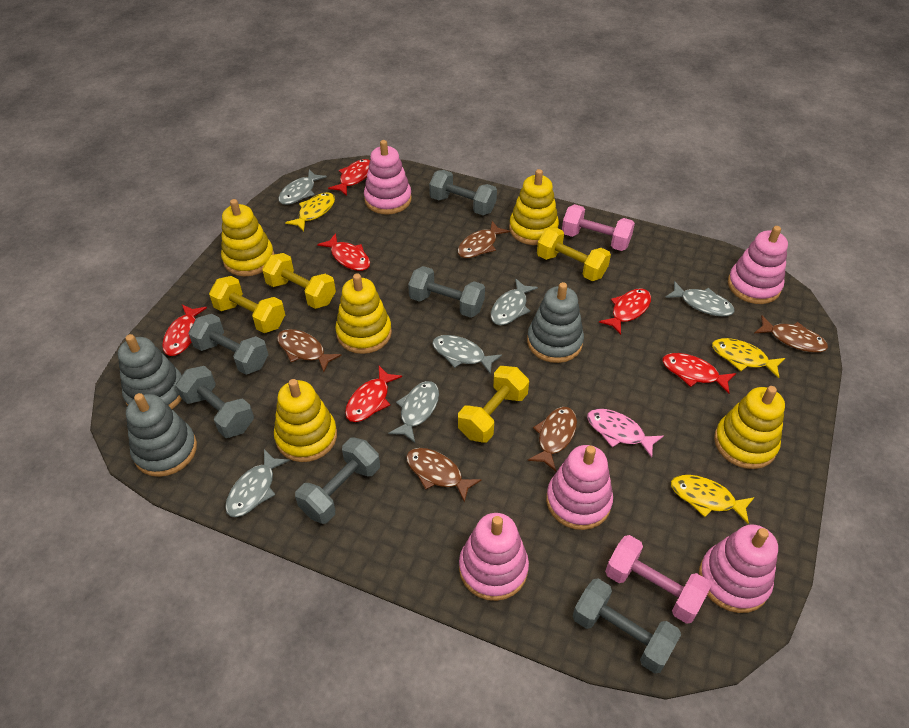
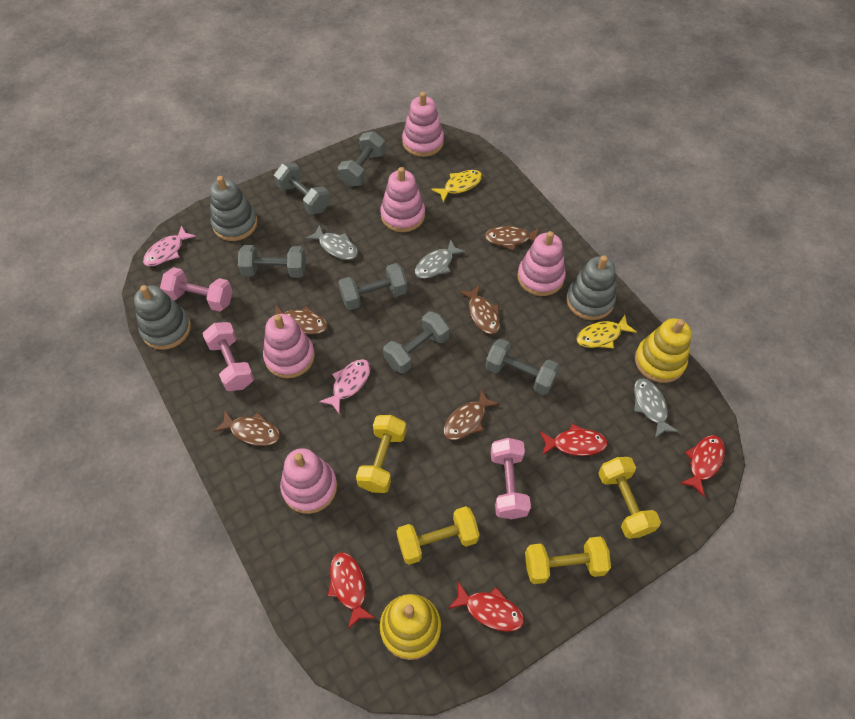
grey fish: [225,449,290,517] [278,169,327,205] [388,381,439,443] [432,335,502,375] [491,278,538,325] [665,281,734,316] = 6 -> [305,225,358,260] [415,239,466,279] [634,379,679,438] = 3
pink dumbbell: [562,204,635,251] [605,535,711,624] = 2 -> [160,267,233,312] [202,322,255,391] [491,438,531,519] = 3
pink fish: [587,409,664,458] = 1 -> [143,225,196,266] [319,359,371,413] = 2
red fish: [162,305,207,356] [317,233,370,271] [328,159,370,196] [345,366,402,422] [599,289,651,335] [663,353,736,394] = 6 -> [328,552,375,629] [448,582,524,632] [540,424,608,456] [679,435,725,497] = 4
yellow fish: [285,192,335,232] [671,475,755,524] [712,338,785,378] = 3 -> [431,170,482,202] [576,315,637,348] = 2
yellow stacking toy: [221,199,274,276] [274,379,337,462] [335,274,392,354] [509,169,559,245] [714,386,785,469] = 5 -> [380,594,441,660] [635,318,691,383] = 2

